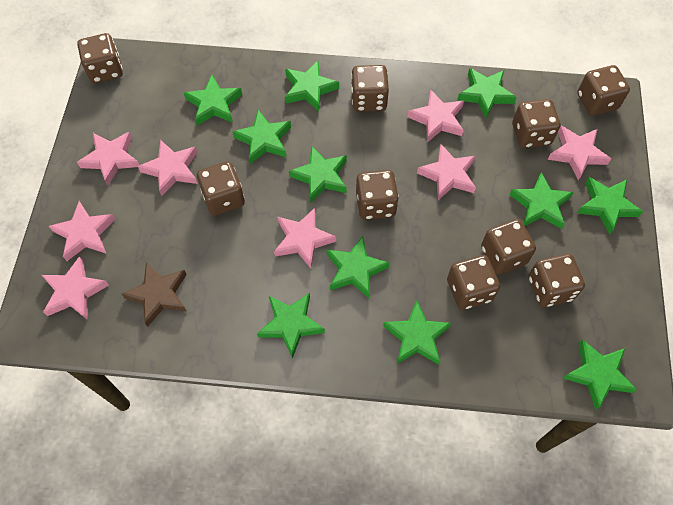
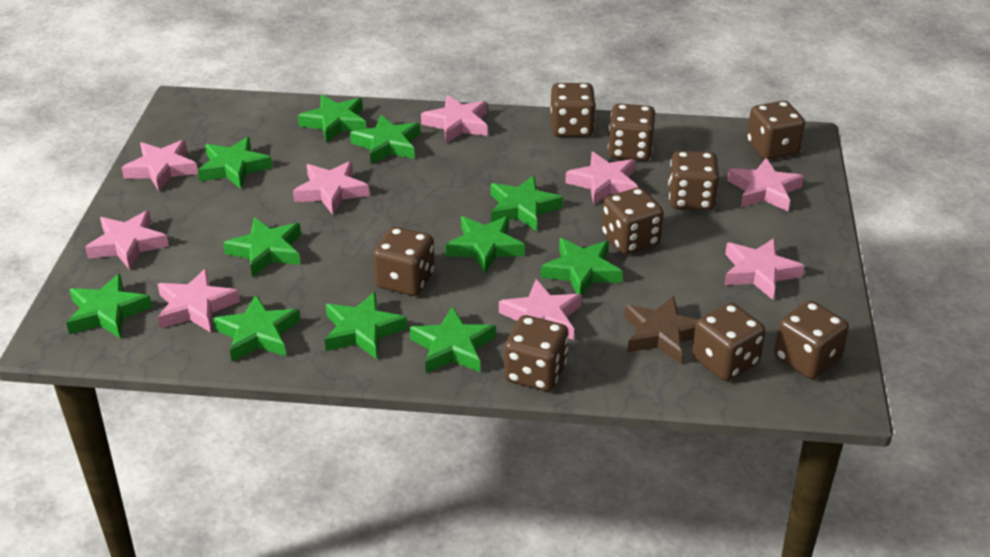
pink star: [42,256,109,320] [49,201,115,261] [77,132,139,185] [138,140,198,196] [274,208,336,268] [407,90,464,143] [417,144,476,200] [548,126,611,181] = 8 -> [85,210,169,270] [122,140,198,191] [157,268,240,333] [293,161,369,215] [421,95,487,143] [499,279,582,340] [565,152,638,205] [724,238,805,300] [727,158,804,211] = 9

